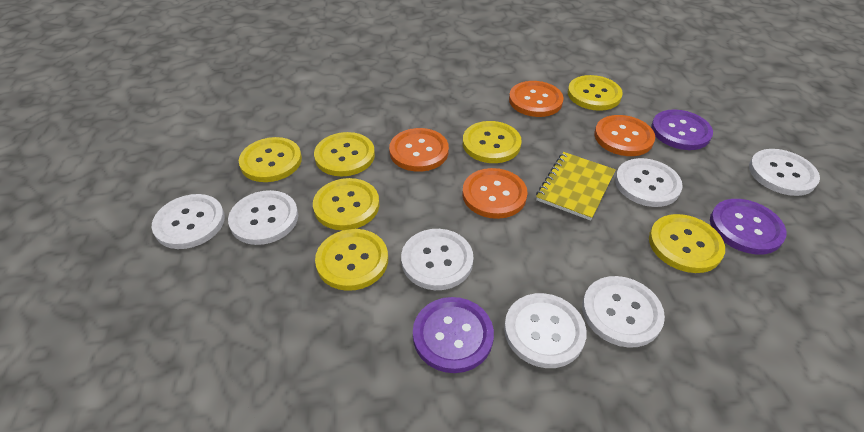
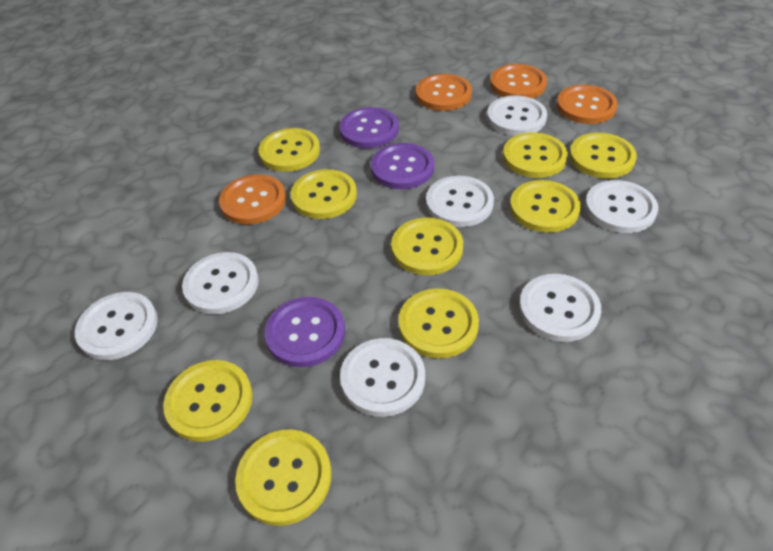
yellow button: [239,137,302,182] [313,178,379,230] [314,132,375,176] [315,229,388,291] [463,121,522,163] [568,75,623,111] [649,214,725,273] = 7 -> [163,360,253,442] [235,429,332,526] [259,128,320,172] [291,169,357,219] [391,218,463,275] [399,288,479,358] [503,132,568,178] [510,180,581,233] [569,133,637,179] = 9
yellow notebook: [536,152,616,221] = 1 -> none = 0

